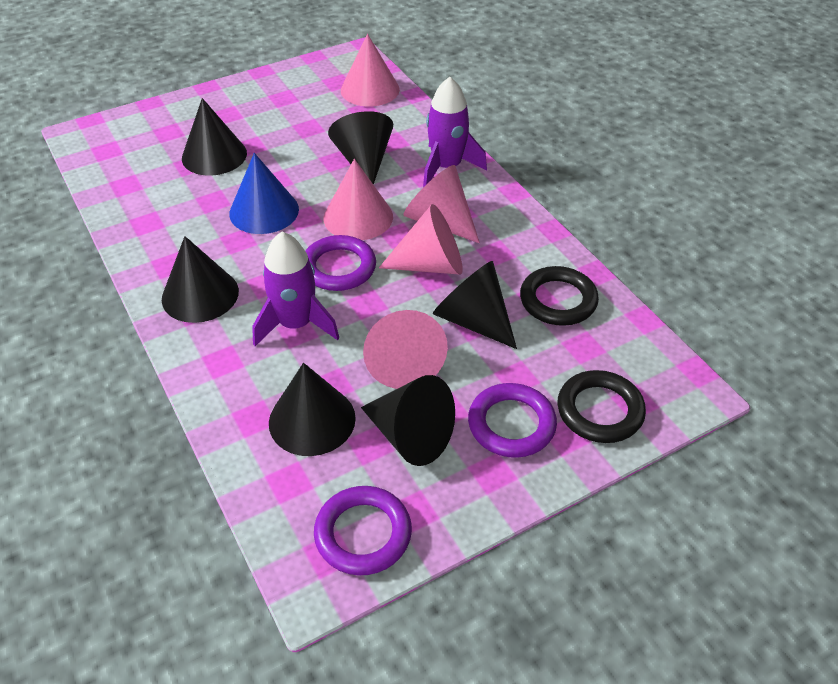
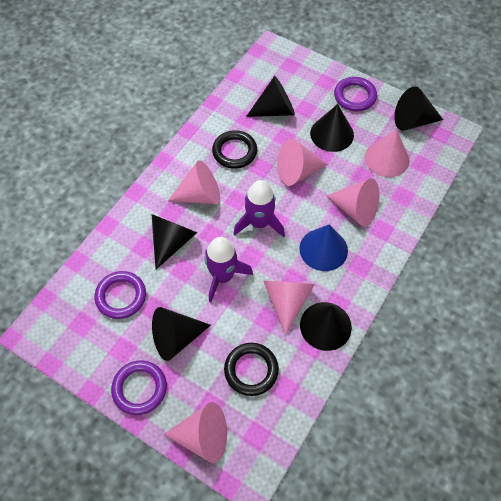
pink cone: [324,159,393,240] [341,34,400,107] [363,310,448,389] [379,204,463,275] [404,165,480,243] = 5 -> [163,402,227,463] [168,160,220,204] [263,280,315,335] [277,139,328,186] [326,178,380,226] [365,130,409,177] = 6

